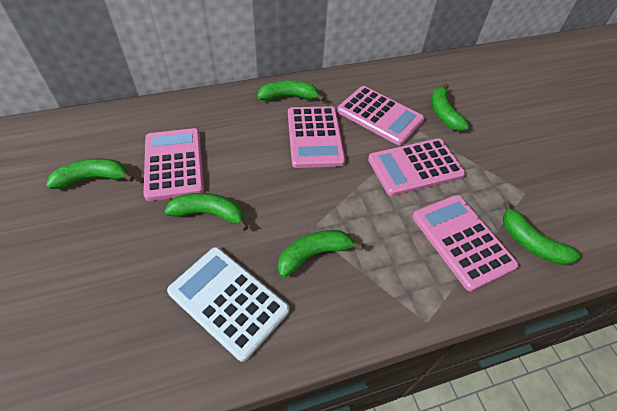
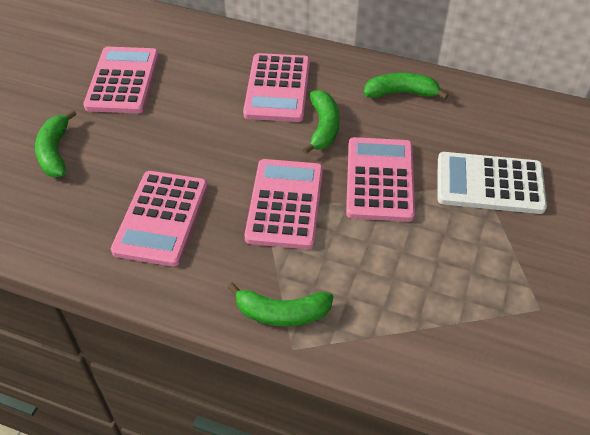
green banana: [46,159,134,189] [165,193,248,231] [257,80,325,102] [278,230,364,278] [431,84,469,131] [502,201,581,265] = 6 -> [35,110,76,177] [228,283,333,326] [302,90,340,154] [364,73,449,100] = 4

